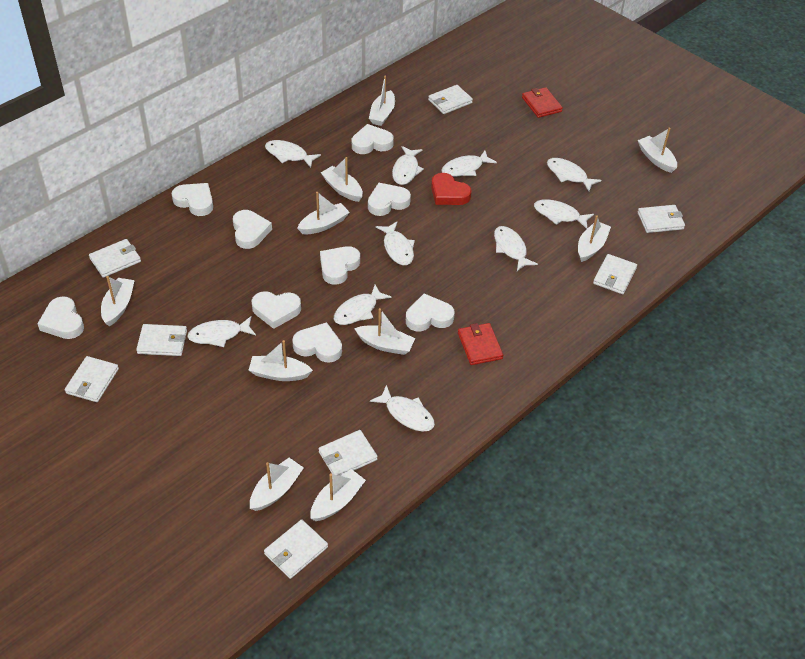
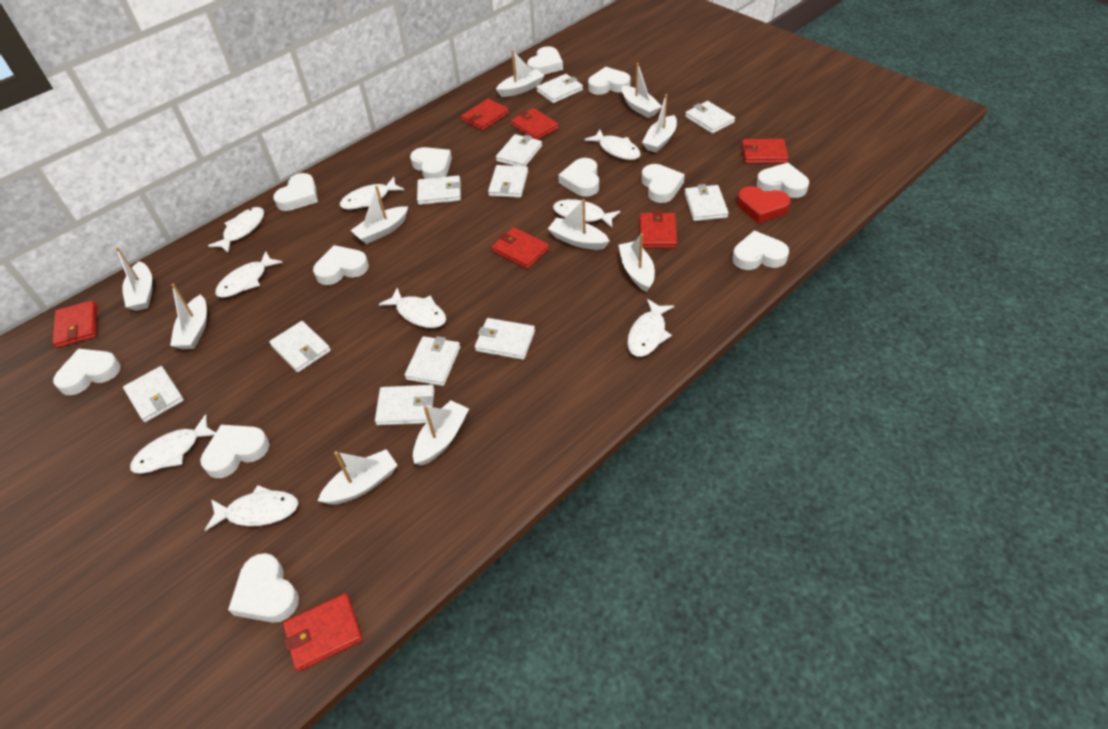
red wallet: [458,323,503,365] [522,87,563,118] = 2 -> [53,300,97,348] [283,593,363,671] [461,99,509,130] [492,227,549,269] [511,108,559,140] [640,211,677,248] [742,139,788,164] = 7
white fish: [187,316,256,347] [265,140,321,168] [334,285,392,325] [370,385,435,432] [376,222,415,265] [392,146,424,185] [441,151,497,177] [494,226,538,271] [534,199,594,229] [547,158,601,191] = 10 -> [130,414,216,474] [205,485,298,531] [208,207,264,253] [215,251,283,298] [340,177,404,210] [379,288,446,328] [553,199,621,228] [585,130,641,160] [627,299,674,357] = 9
white heart: [37,296,84,339] [172,183,213,216] [233,210,272,249] [251,291,301,329] [292,322,342,363] [320,246,360,285] [352,124,394,154] [368,183,411,216] [406,294,455,331] = 9 -> [53,349,121,395] [200,425,270,478] [228,553,299,623] [273,173,318,211] [313,245,369,285] [410,147,452,179] [527,46,563,75] [558,158,599,197] [588,67,631,95] [641,164,685,203] [732,230,789,270] [756,163,809,198] = 12
white wallet: [65,356,119,402] [89,239,141,278] [136,324,187,356] [264,519,328,579] [319,430,378,476] [428,85,473,114] [593,254,637,294] [638,205,685,233] = 8 -> [123,366,184,422] [269,321,331,372] [375,385,434,425] [405,336,460,386] [417,176,461,205] [475,318,535,360] [488,165,528,198] [496,134,542,166] [536,74,583,103] [684,184,729,221] [685,101,735,134] = 11

